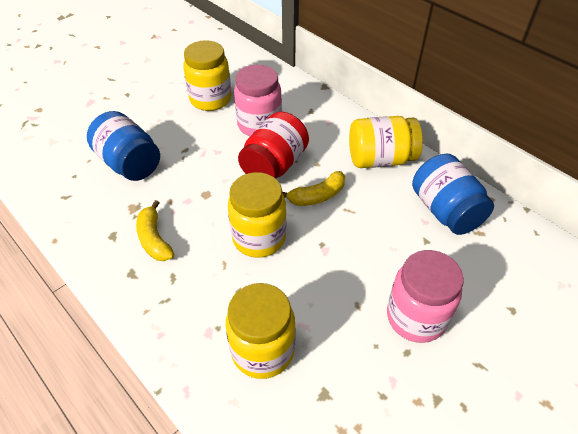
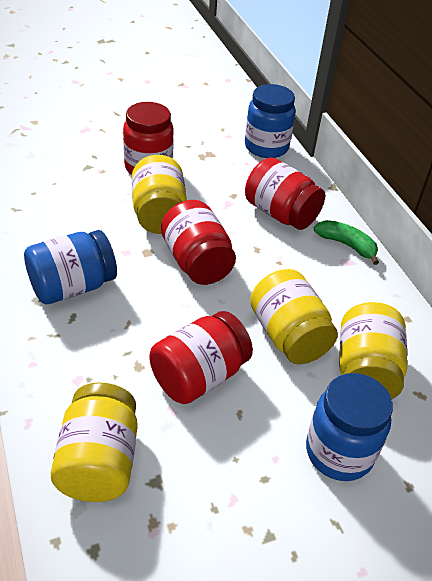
blue jar: [87,111,160,181] [412,154,494,235] = 2 -> [24,230,117,304] [245,84,296,158] [306,373,393,481] = 3
green banana: none = 0 -> [314,220,379,265] = 1
pink jar: [234,65,282,136] [387,250,464,343] = 2 -> none = 0
red jar: [238,112,309,179] = 1 -> [123,102,174,175] [149,311,253,404] [161,200,236,285] [245,157,325,230] = 4
yellow banana: [136,200,174,261] [282,171,345,206] = 2 -> none = 0

